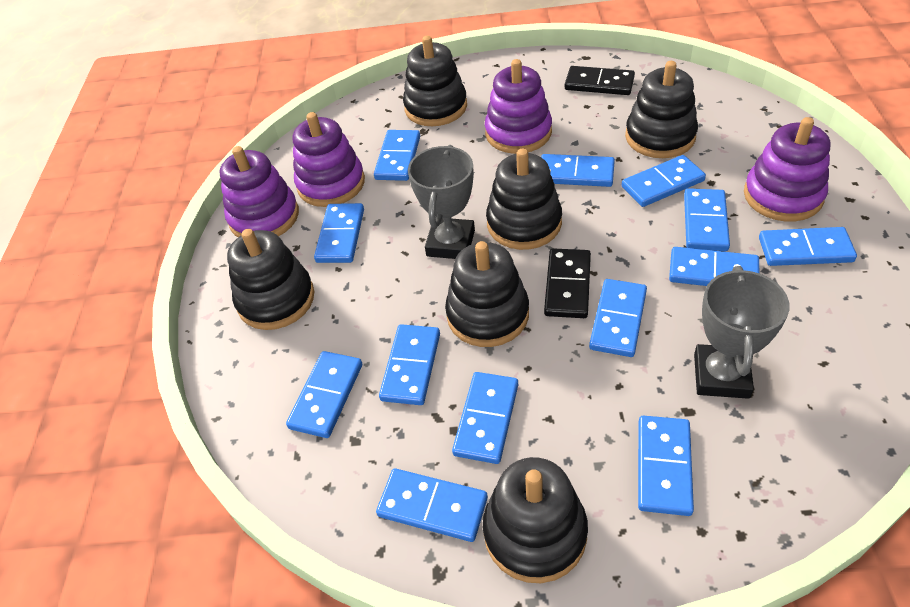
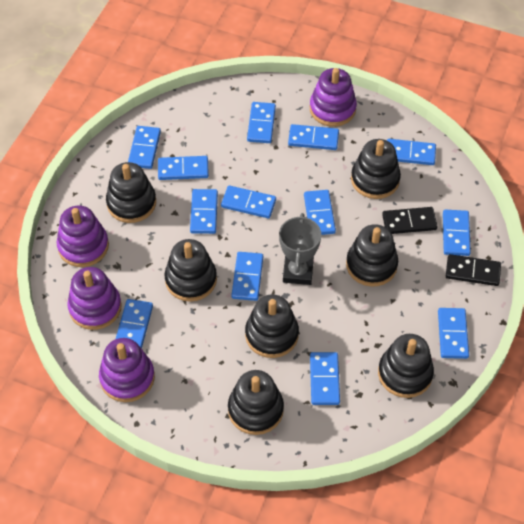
black stacking toy: [227,229,314,330] [403,36,467,126] [445,241,529,347] [483,457,588,583] [486,148,562,250] [625,61,698,158] = 6 -> [106,162,156,223] [164,239,217,302] [228,370,284,435] [245,294,299,358] [346,224,398,287] [351,139,401,199] [378,334,434,398] = 7
grey trophy: [408,145,475,259] [694,266,790,399] = 2 -> [279,213,321,285] = 1

